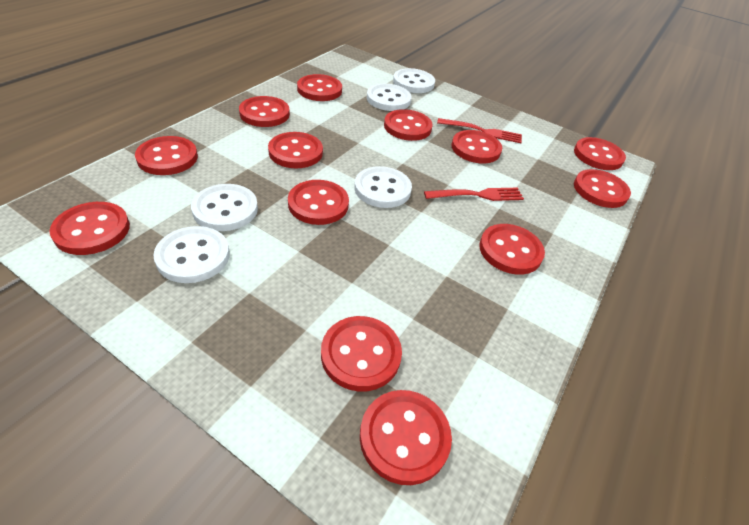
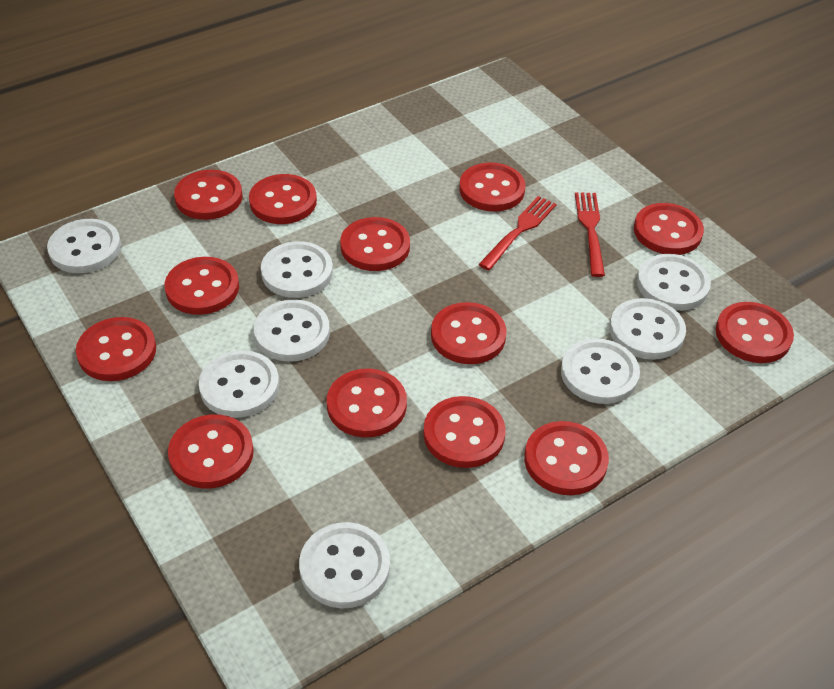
white button: [153,226,230,283] [191,184,258,231] [354,166,412,208] [367,84,411,111] [393,68,435,93] = 5 -> [47,219,121,273] [199,350,279,418] [254,299,330,362] [261,241,333,298] [299,522,390,608] [561,338,640,404] [610,298,686,360] [637,254,711,311] = 8

